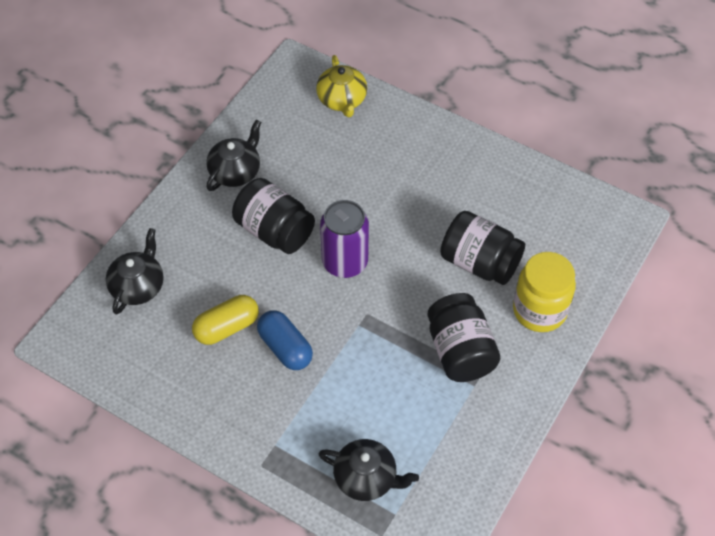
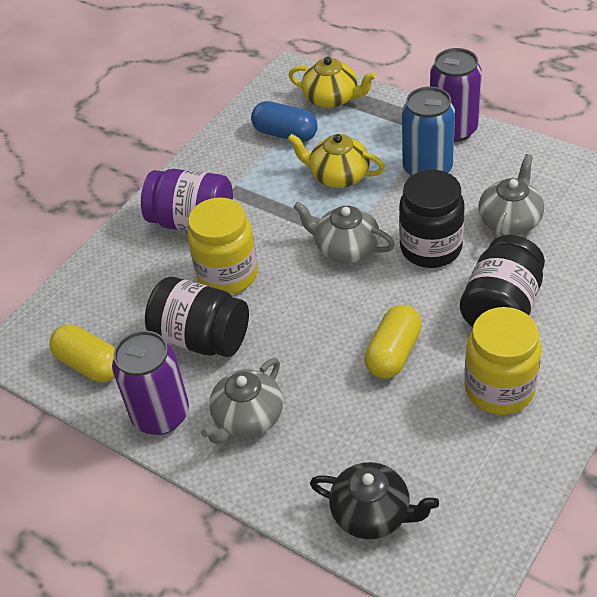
black teapot: [106,228,164,315] [206,120,261,191] [319,439,419,501] = 3 -> [310,462,439,539] = 1
blue can: none = 0 -> [402,87,455,176] = 1
grey teapot: none = 0 -> [201,358,283,444] [294,202,395,263] [478,154,544,239] = 3
purple can: [320,200,369,278] = 1 -> [112,331,189,435] [430,48,482,142] = 2
purple jar: none = 0 -> [141,169,233,232] = 1
yellow capsule: [192,295,259,345] = 1 -> [49,324,115,382] [364,305,422,379] = 2
yellow jar: [513,252,576,332] = 1 -> [188,198,258,295] [464,307,541,415] = 2
yellow teapot: [316,55,367,117] = 1 -> [288,57,376,109] [288,134,385,188] = 2

